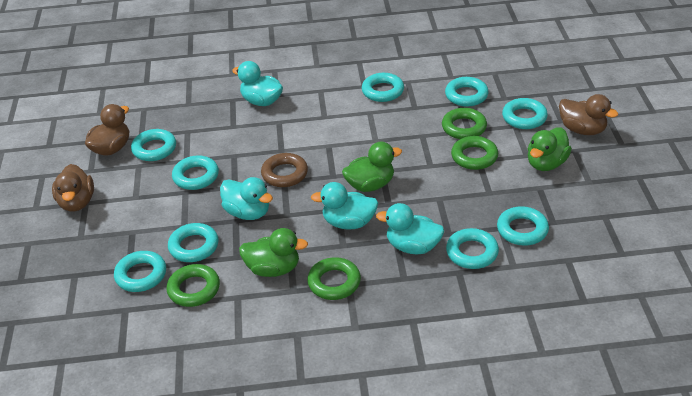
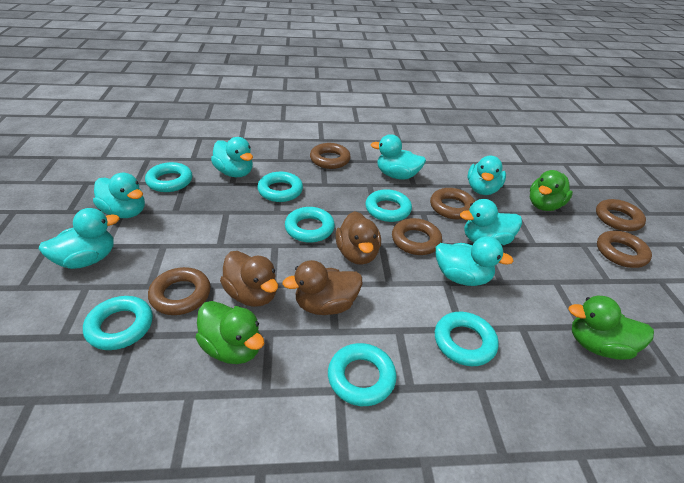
brown ring: [261,153,308,187] = 1 -> [148,267,211,315] [310,143,351,169] [392,218,442,255] [430,188,475,219] [596,199,646,231] [597,231,652,268] = 6
green ring: [166,264,220,307] [307,257,361,300] [442,108,487,139] [451,136,498,170] = 4 -> none = 0
turquoise duck: [220,177,273,220] [232,61,283,106] [311,182,378,230] [376,203,444,254] = 4 -> [38,208,120,269] [93,172,145,218] [211,137,253,177] [371,134,426,180] [436,236,514,286] [460,199,522,246] [468,156,506,195] = 7
turquoise ring: [114,251,166,292] [131,129,176,161] [168,223,219,262] [172,155,219,190] [362,73,404,102] [445,77,489,107] [446,228,499,269] [497,206,549,246] [502,98,548,129] = 9 -> [83,296,153,350] [145,162,192,192] [257,172,303,202] [285,207,335,243] [328,343,397,406] [365,189,412,222] [435,312,499,366] = 7

